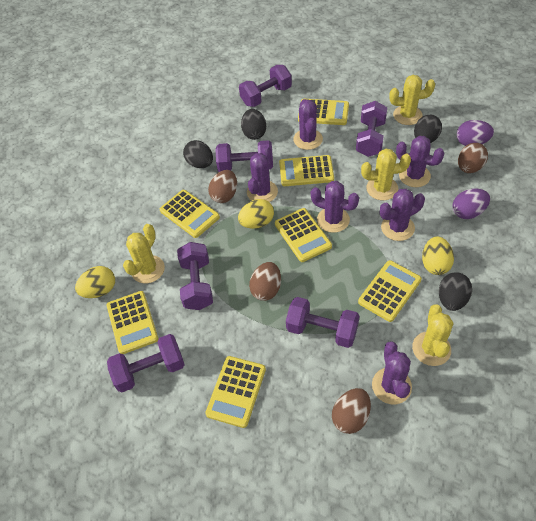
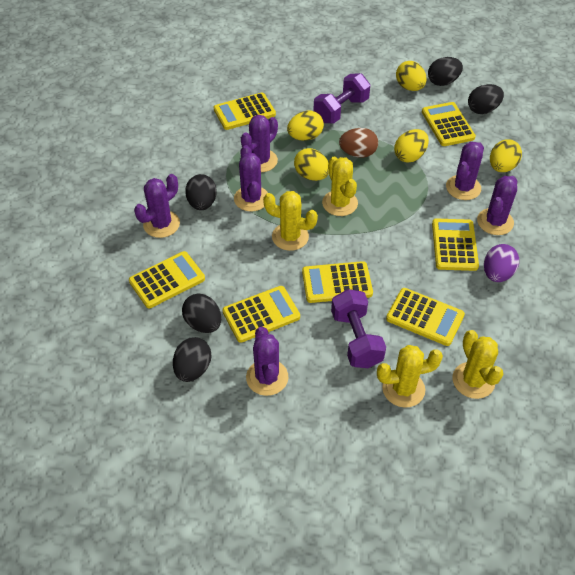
black egg: [183,140,213,168] [241,109,266,140] [414,115,442,143] [439,272,472,311] = 4 -> [173,337,211,382] [182,293,221,333] [185,174,217,210] [428,57,463,86] [468,84,504,114] = 5
brown egg: [208,170,237,203] [249,262,281,301] [332,388,371,434] [458,143,488,173] = 4 -> [339,128,378,158] = 1
purple dumbbell: [107,334,185,392] [177,242,213,310] [215,140,273,172] [239,65,292,107] [286,297,360,348] [356,101,387,157] = 6 -> [313,73,371,123] [331,289,386,368] = 2
purple egg: [452,189,490,219] [457,120,494,146] = 2 -> [484,244,519,282] = 1
yellow egg: [75,266,115,298] [238,199,274,229] [422,237,454,275] = 3 -> [287,111,324,141] [294,148,329,181] [394,129,429,163] [396,61,427,91] [490,139,522,172] = 5

